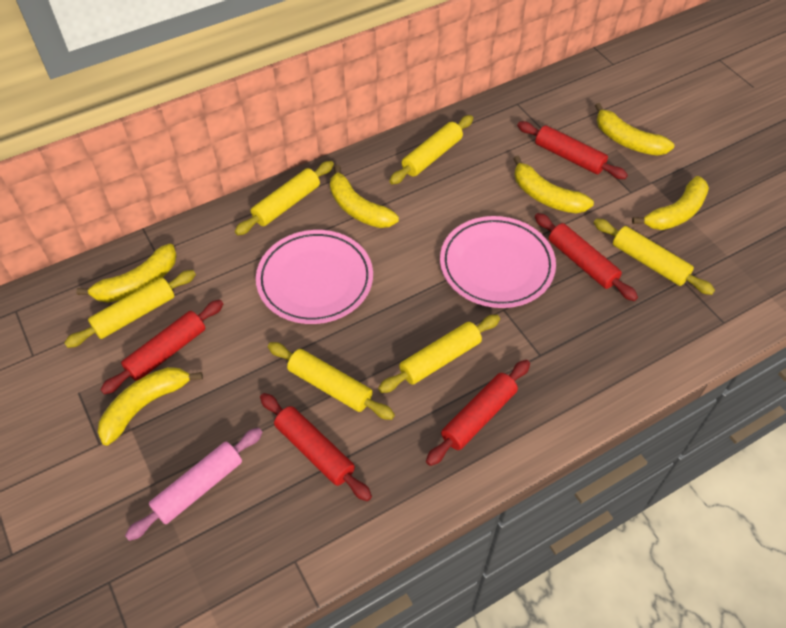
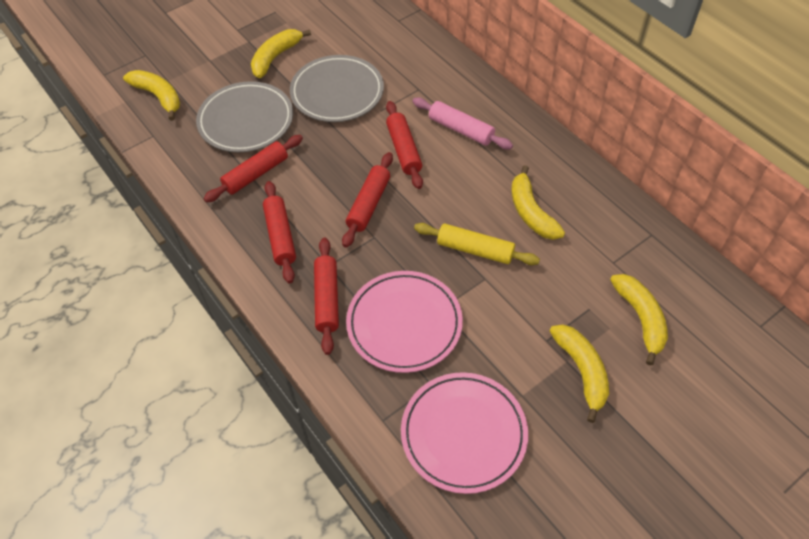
grey plate: none = 0 -> [196,81,293,152] [290,55,384,122] = 2
yellow banana: [76,244,177,303] [98,367,203,445] [330,165,399,228] [513,156,594,213] [595,103,674,156] [632,176,709,230] = 6 -> [123,70,180,121] [251,29,311,78] [511,165,565,240] [550,324,609,423] [610,274,668,366] = 5
yellow rolling pin: [64,270,196,348] [235,161,334,235] [268,342,395,420] [378,315,500,393] [389,115,473,185] [594,219,715,295] = 6 -> [414,223,540,265] = 1

